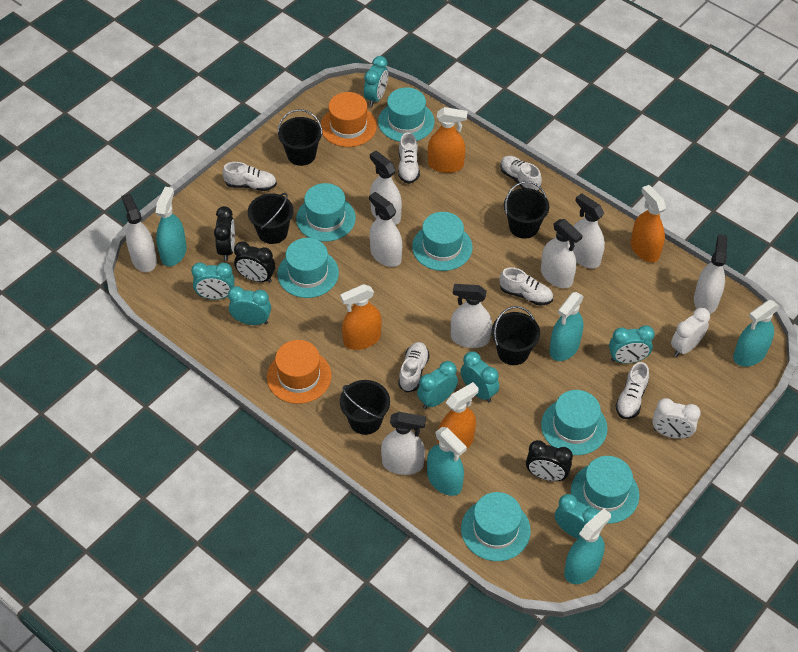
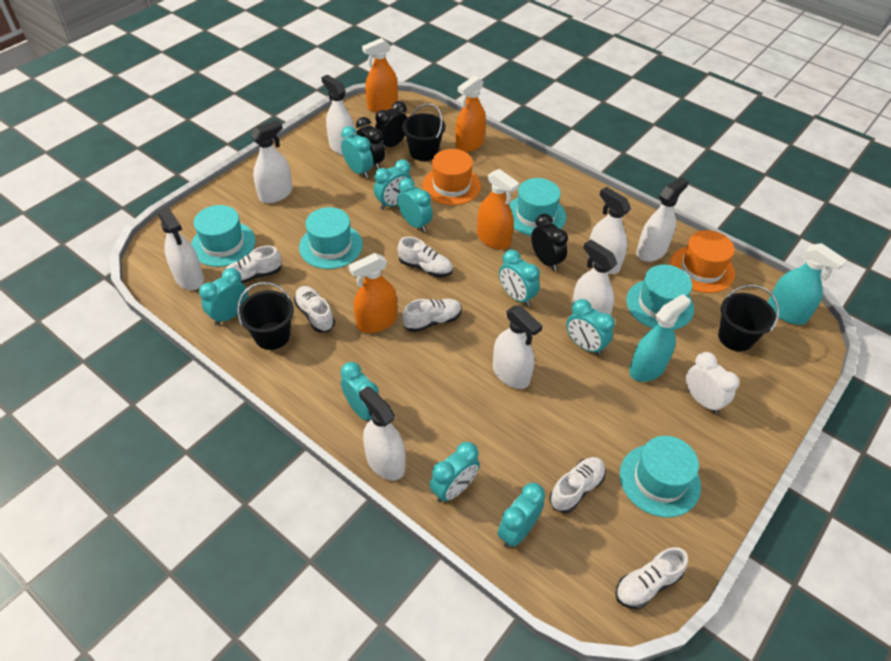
black bucket: [248,193,294,244] [277,109,323,166] [340,380,390,435] [491,306,540,365] [504,181,549,239] = 5 -> [237,282,294,350] [402,103,445,161] [718,285,779,351] = 3
turquoise clock: [191,262,235,300] [228,286,271,325] [364,56,388,106] [417,361,458,409] [460,351,499,402] [555,494,599,539] [609,325,655,363] = 7 -> [199,268,248,325] [340,362,379,421] [341,126,373,178] [374,160,412,210] [397,178,433,232] [430,442,480,503] [498,483,545,548] [499,250,540,306] [566,299,615,356] = 9
turquoise hat: [277,238,339,298] [296,183,356,242] [378,87,435,142] [412,212,472,271] [461,492,531,561] [541,390,608,455] [571,456,639,524] = 7 -> [191,205,256,267] [299,207,363,269] [509,178,566,236] [620,436,701,517] [626,265,694,330] = 5
turquoise spray bottle: [156,187,187,266] [427,427,467,496] [550,292,584,361] [564,508,611,584] [733,300,780,367] = 5 -> [629,294,691,382] [768,243,847,325] = 2
white clock: [652,398,701,439] [671,308,710,357] = 2 -> [686,352,739,414] = 1

